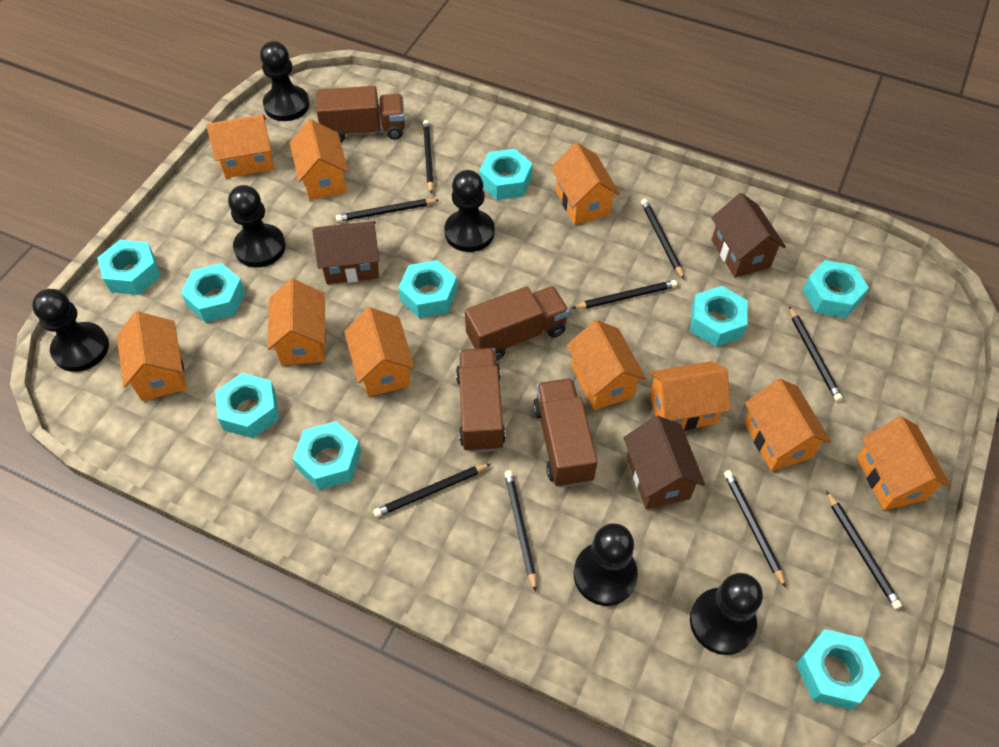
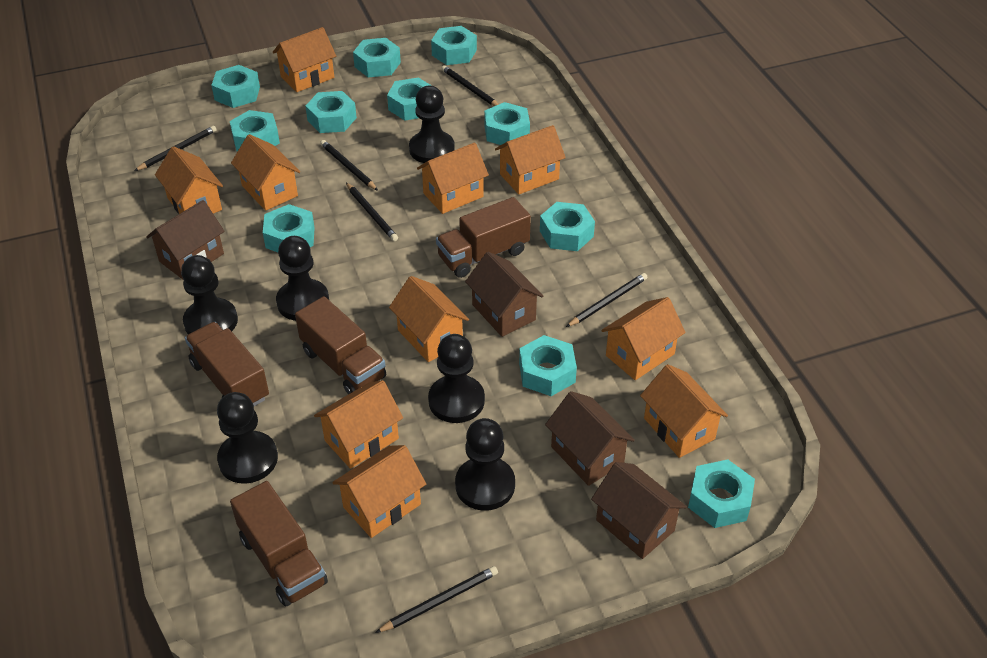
black pencil: [336,199,439,222] [373,464,491,517] [423,120,434,193] [505,470,536,592] [572,280,677,309] [641,199,684,279] [724,470,786,588] [789,306,843,401] [826,491,902,609] = 9 -> [134,126,217,171] [320,140,378,191] [346,182,398,241] [375,566,498,633] [441,65,499,106] [566,273,647,327] = 6
brown house: [312,221,379,284] [624,416,705,509] [711,193,786,278] = 3 -> [146,200,225,279] [465,252,543,337] [545,391,635,486] [591,462,687,559] = 4
turquoise nut: [97,240,161,295] [181,263,246,322] [215,373,279,438] [293,421,361,490] [398,260,457,318] [479,149,533,200] [690,286,748,347] [796,629,881,710] [802,260,869,318] = 9 -> [211,65,260,108] [230,110,280,152] [263,204,315,252] [305,91,357,133] [353,38,401,77] [387,78,432,120] [431,26,477,65] [484,102,530,145] [519,335,577,396] [540,202,595,251] [688,459,755,528] = 11

